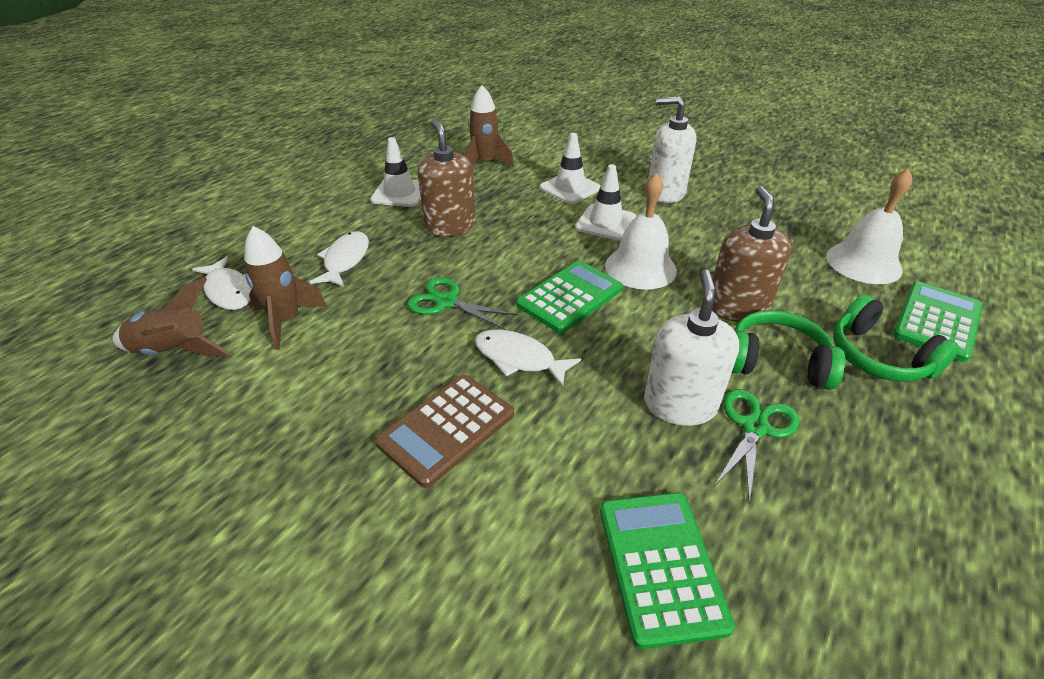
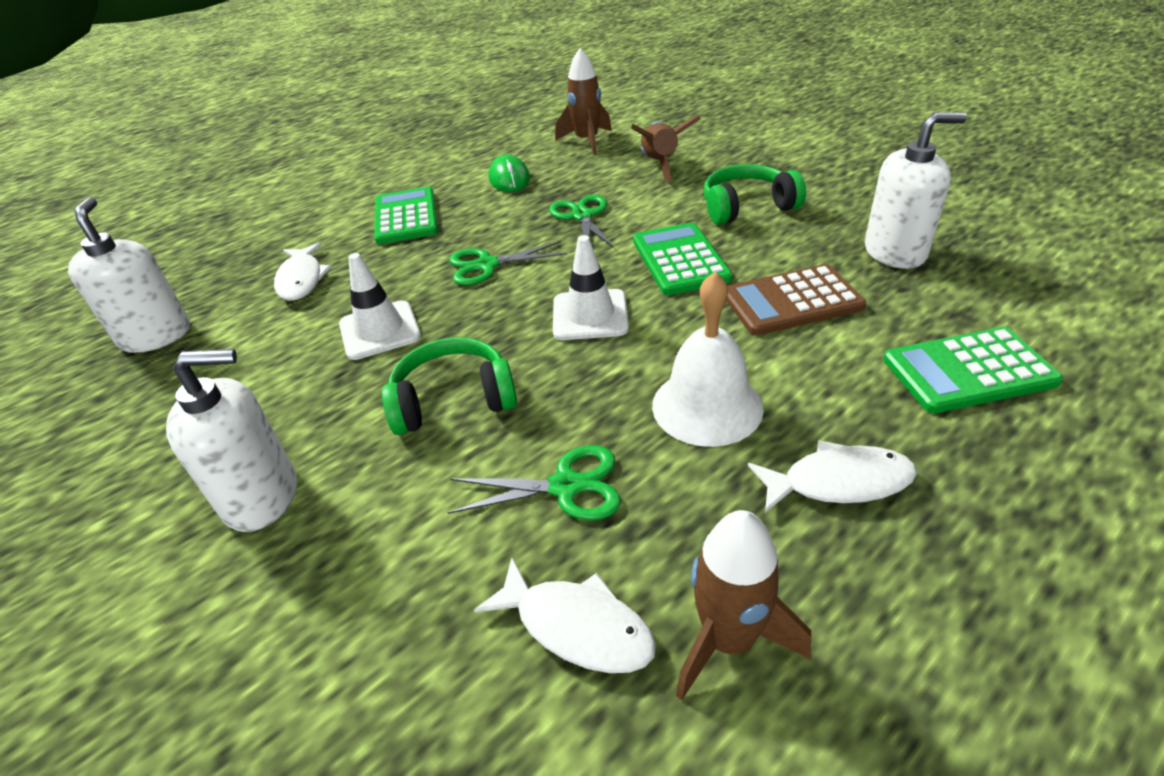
brown soap dispenser: [417,120,476,237] [712,186,792,322] = 2 -> none = 0
green mouse: none = 0 -> [489,154,530,192] = 1
green scissors: [407,277,518,330] [714,389,800,503] = 2 -> [447,445,621,521] [449,241,567,285] [549,195,615,249] = 3
white bell: [605,173,677,289] [826,169,912,284] = 2 -> [652,272,764,447] = 1
white soap dispenser: [644,270,739,426] [648,97,697,203] = 2 -> [68,197,190,353] [166,349,297,532] [865,112,967,269] = 3
white traffic cone: [370,137,421,207] [540,133,601,204] [575,164,636,240] = 3 -> [339,253,421,360] [553,235,629,340] = 2

